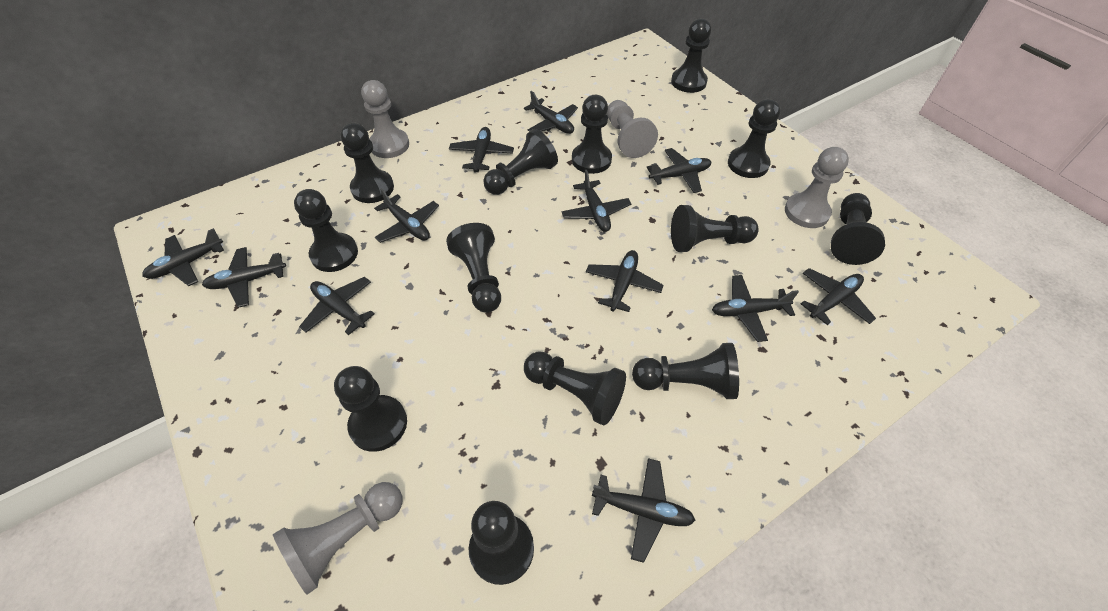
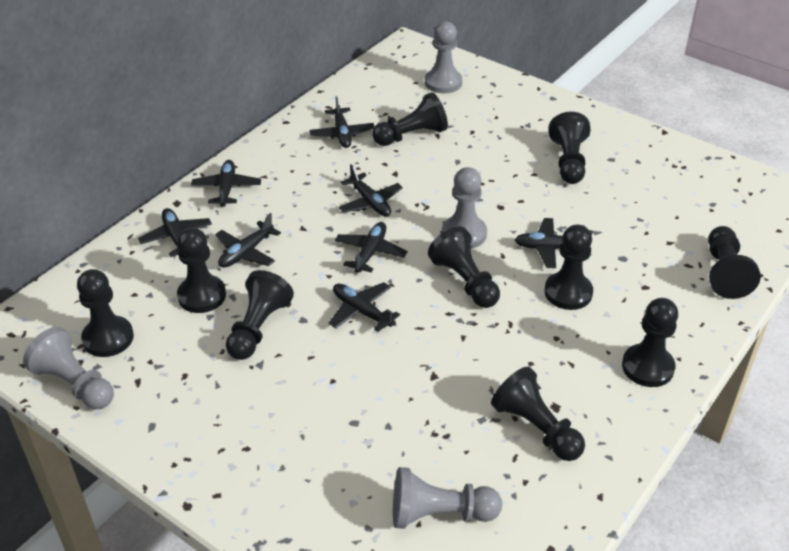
black pawn: [294,189,358,272] [334,366,407,452] [340,123,394,203] [446,223,501,313] [468,501,534,585] [483,129,558,195] [524,351,626,425] [572,95,612,174] [632,343,739,399] [671,18,711,93] [671,205,759,252] [728,99,781,178] [831,193,885,265] = 13 -> [77,269,134,357] [177,228,226,313] [226,270,294,360] [372,92,448,146] [428,226,500,308] [491,367,585,461] [544,224,593,310] [549,112,591,184] [622,298,678,387] [708,226,761,299] = 10
black plane: [142,228,224,286] [202,247,286,308] [299,277,375,335] [374,188,439,243] [449,127,514,172] [524,91,578,134] [562,170,631,232] [586,250,663,312] [592,458,695,563] [646,148,712,193] [712,275,799,342] [801,268,876,325] = 12 -> [138,208,212,257] [191,160,261,207] [215,213,281,268] [309,96,375,148] [329,282,400,332] [335,222,407,273] [339,164,403,216] [515,218,593,268] = 8

